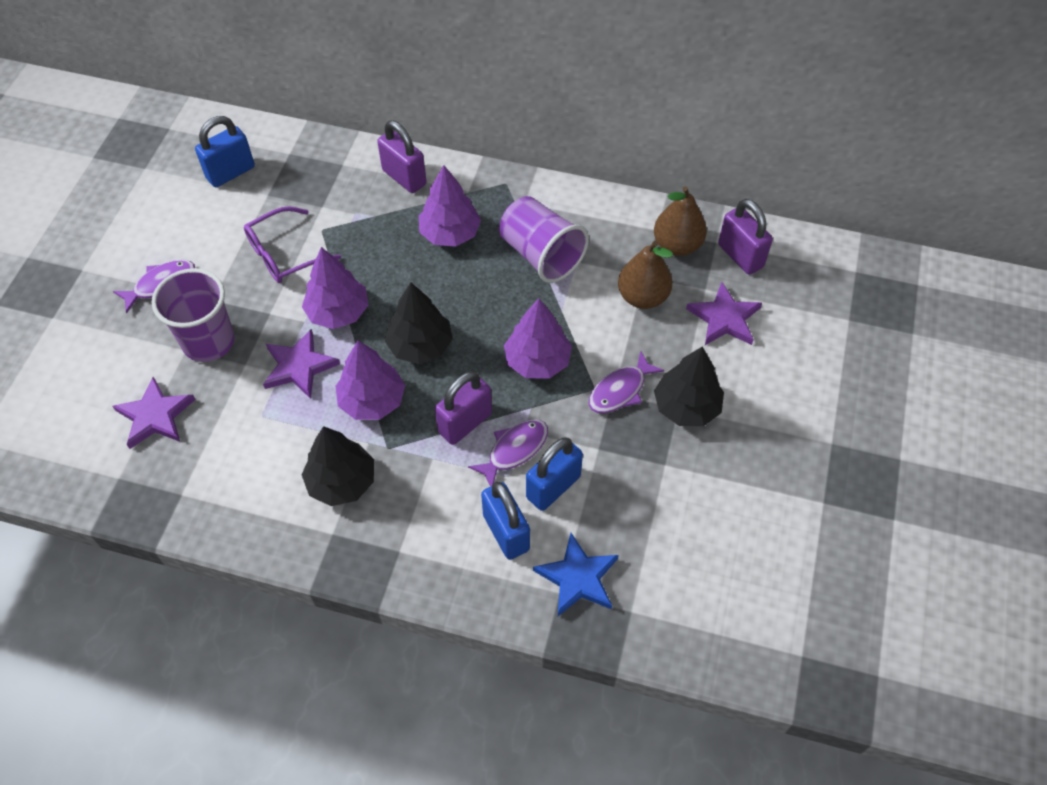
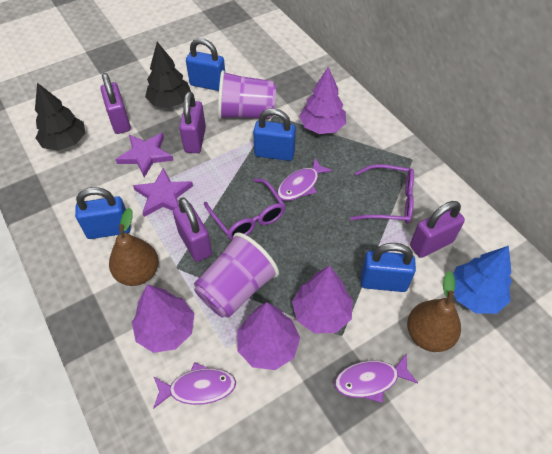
black tree: [301,426,374,506] [385,282,453,364] [654,347,724,426] = 3 -> [35,83,85,151] [145,42,191,108] = 2
blue padlock: [195,116,255,187] [481,481,530,560] [526,437,583,511] = 3 -> [75,187,131,239] [186,38,225,91] [253,108,296,161] [361,243,416,292] = 4
blue star: [533,533,619,616] = 1 -> none = 0
blue tree: none = 0 -> [453,246,512,314] = 1
purple glasses: [244,206,341,283] = 1 -> [204,178,286,240] [350,164,414,224] = 2
purple padlock: [377,120,427,193] [435,372,492,445] [718,199,773,275] = 3 -> [100,73,131,134] [173,197,212,262] [179,91,206,153] [410,201,465,258] = 4
purple star: [113,377,196,449] [263,329,340,399] [686,282,762,345] = 3 -> [115,133,174,178] [133,168,193,217] = 2

